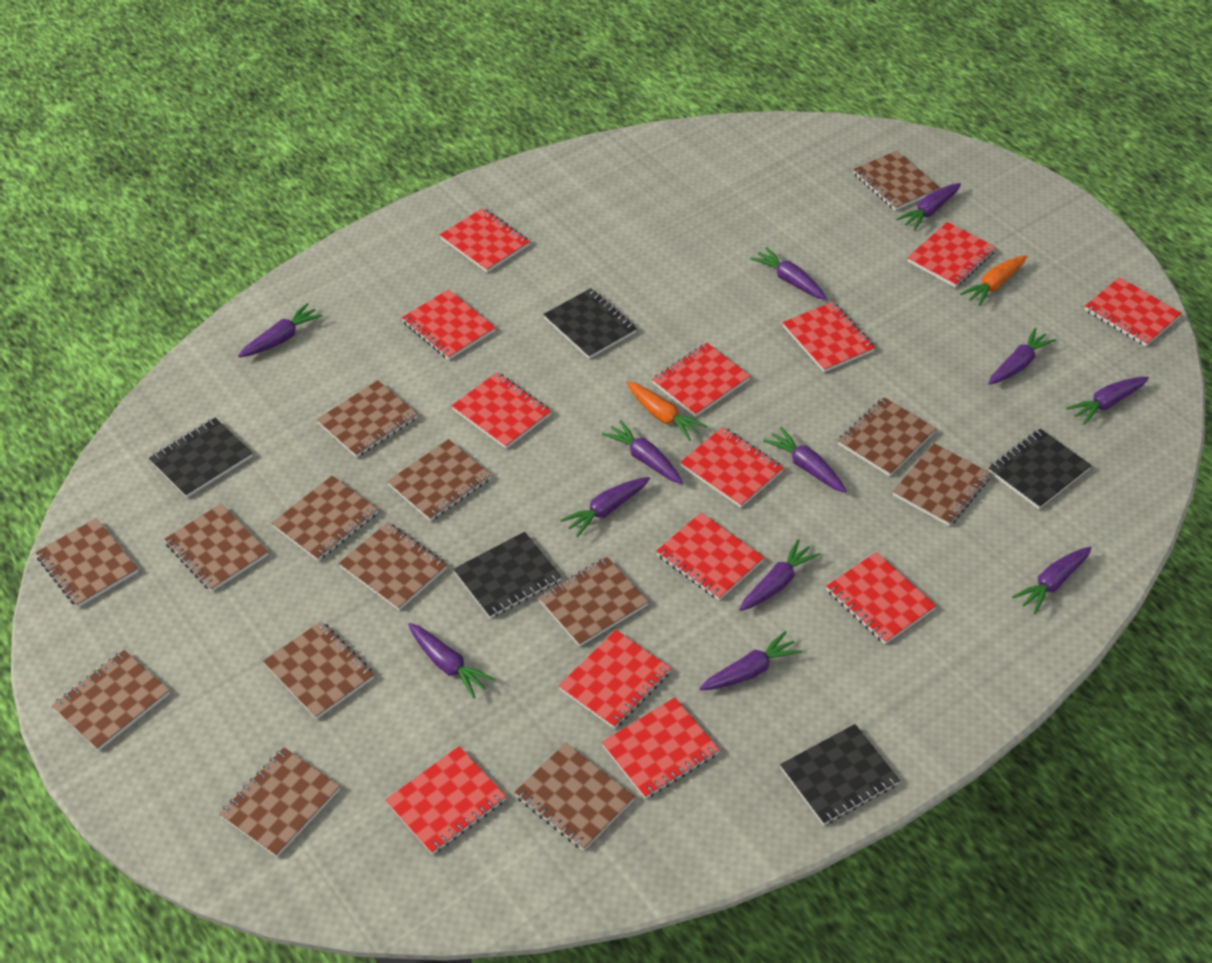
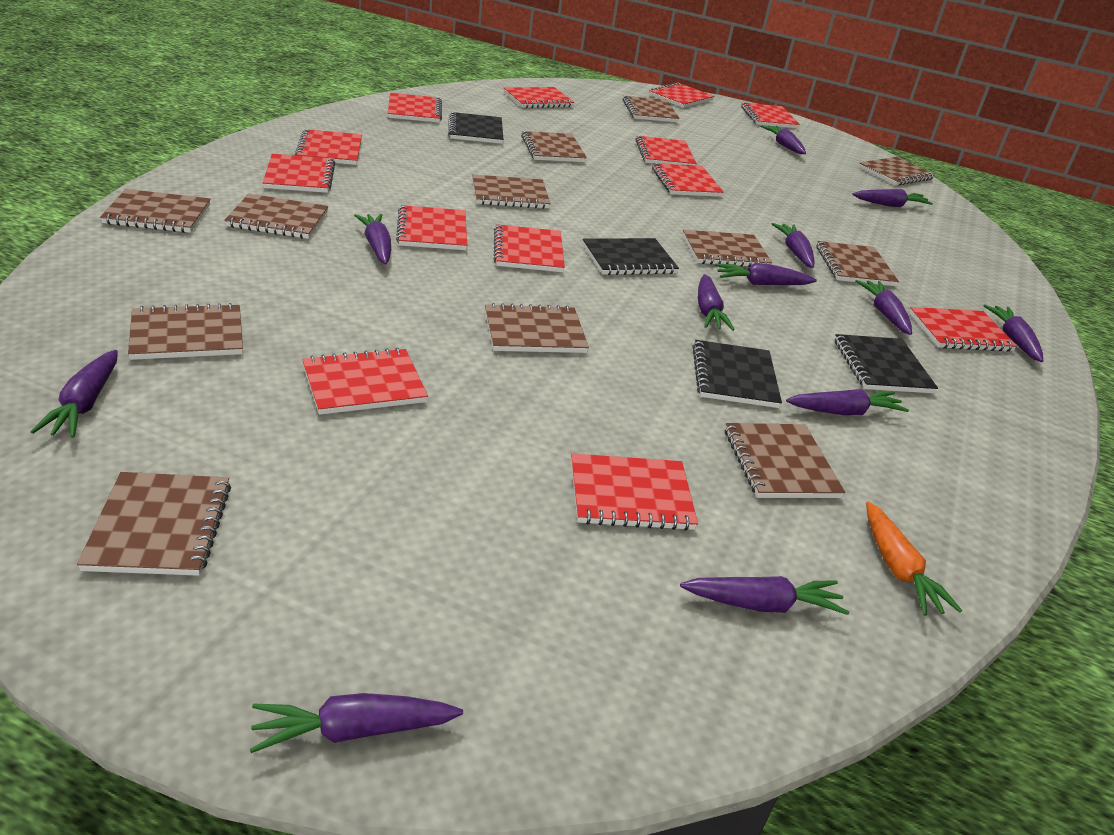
black notebook: [149,418,253,498] [453,532,562,618] [543,288,637,359] [780,724,900,825] [989,429,1092,509] = 5 -> [448,112,503,144] [583,238,679,275] [693,340,782,408] [835,334,938,393] = 4
brown notebook: [35,518,138,607] [52,650,170,751] [164,504,268,591] [219,747,340,857] [263,621,374,719] [272,475,378,561] [316,380,418,458] [339,522,447,610] [387,439,491,521] [514,743,635,851] [538,557,649,647] [838,397,936,476] [853,151,940,211] [893,443,991,526] = 14 -> [77,472,231,576] [100,189,211,233] [128,303,243,360] [224,194,328,239] [472,175,551,209] [485,303,589,353] [521,131,587,162] [623,96,680,122] [683,230,772,267] [725,423,845,498] [816,241,899,286] [859,157,935,186] = 12
orange carrot: [626,381,707,441] [960,255,1027,307] = 2 -> [866,502,962,616] = 1

